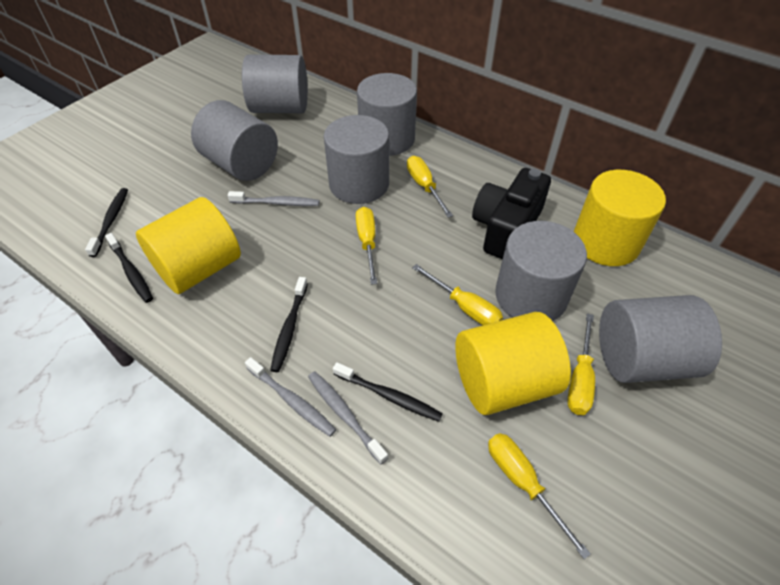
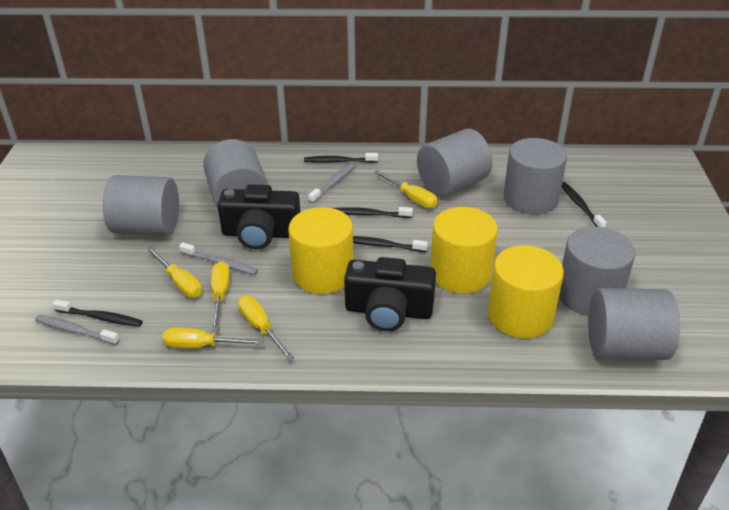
black camera: [472,168,551,259] = 1 -> [217,184,300,249] [344,257,436,331] = 2
black toothbrush: [85,188,128,257] [105,233,153,303] [270,277,308,372] [333,362,443,422] = 4 -> [52,300,143,327] [304,153,378,163] [333,207,413,218] [353,236,428,252] [562,182,607,228] = 5

